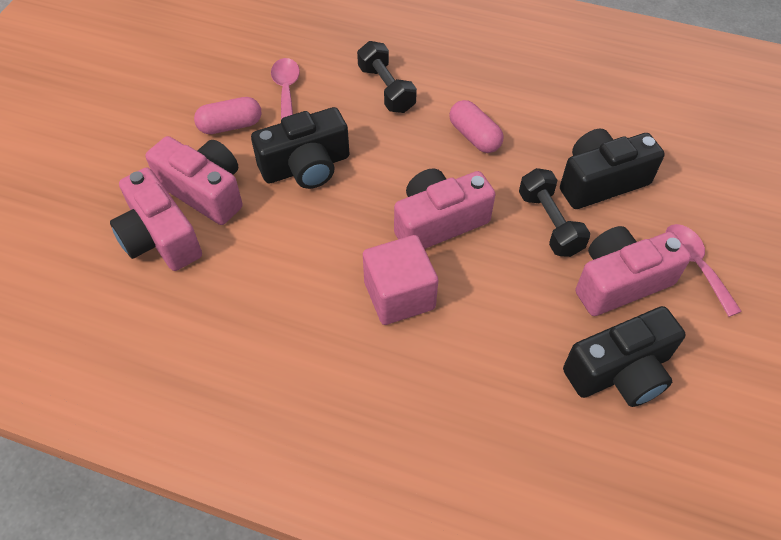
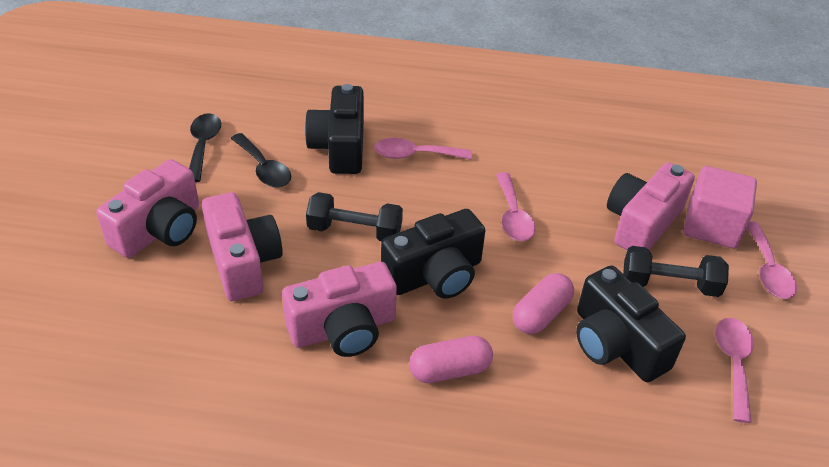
black spoon: none = 0 -> [189,113,221,182] [230,133,291,188] = 2
pink spoon: [271,58,300,119] [666,224,742,317] = 2 -> [374,138,472,159] [496,172,535,241] [715,318,754,423] [747,222,797,299] = 4

